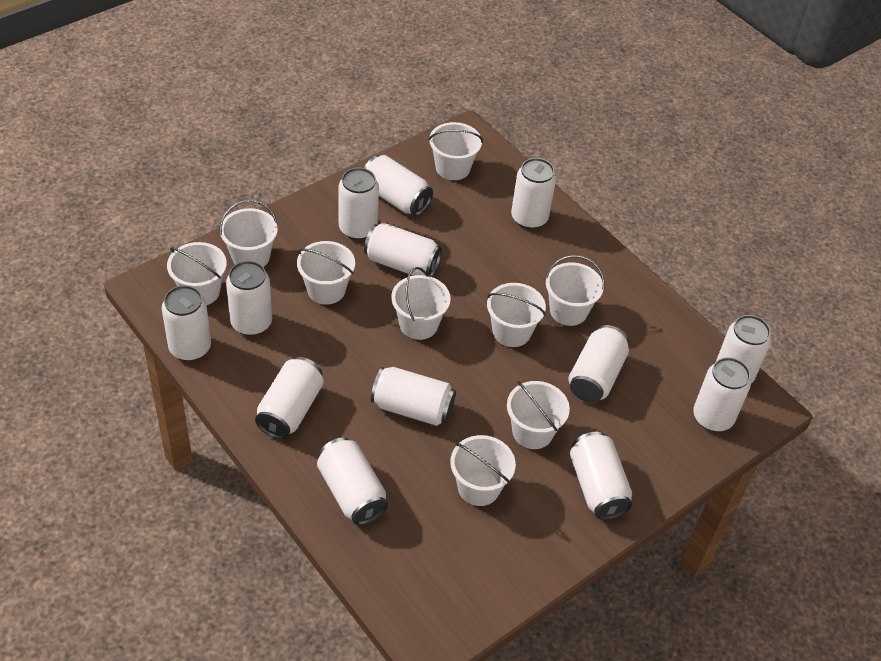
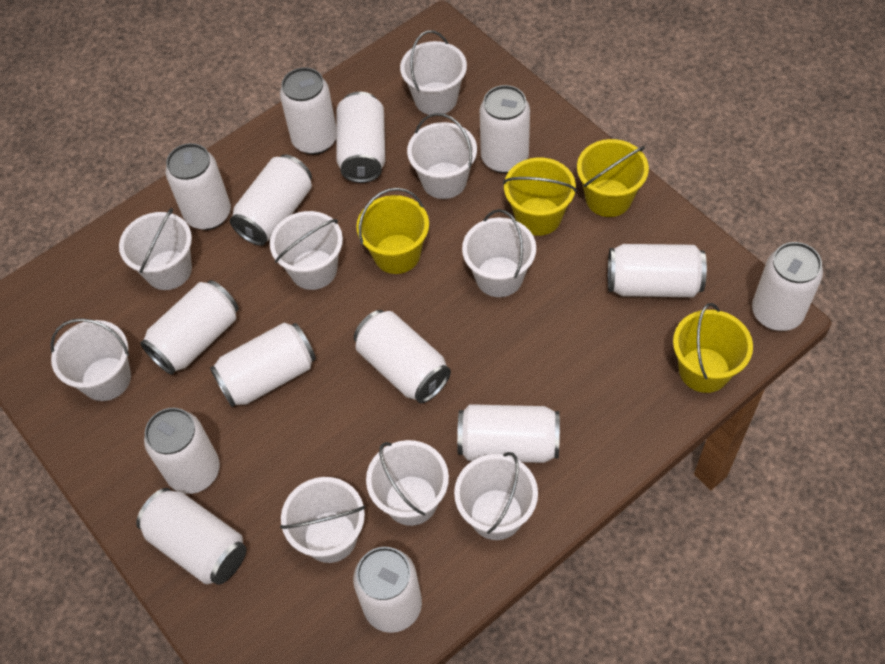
white can: [162,285,211,361] [226,261,272,336] [255,357,324,439] [317,437,388,525] [339,168,379,240] [364,155,433,216] [364,222,442,277] [371,367,456,426] [511,158,556,229] [568,325,629,403] [570,432,632,520] [693,357,751,432] [716,315,771,384] = 13 -> [136,488,246,585] [140,280,239,375] [144,408,220,494] [165,143,231,230] [210,323,316,407] [230,154,312,246] [280,67,336,155] [336,92,385,183] [353,547,422,633] [354,310,451,403] [457,404,560,463] [480,85,530,173] [608,244,707,297] [752,242,823,331] = 14
yellow bucket: none = 0 -> [356,188,429,274] [503,157,577,236] [577,139,649,217] [673,303,753,393] = 4

